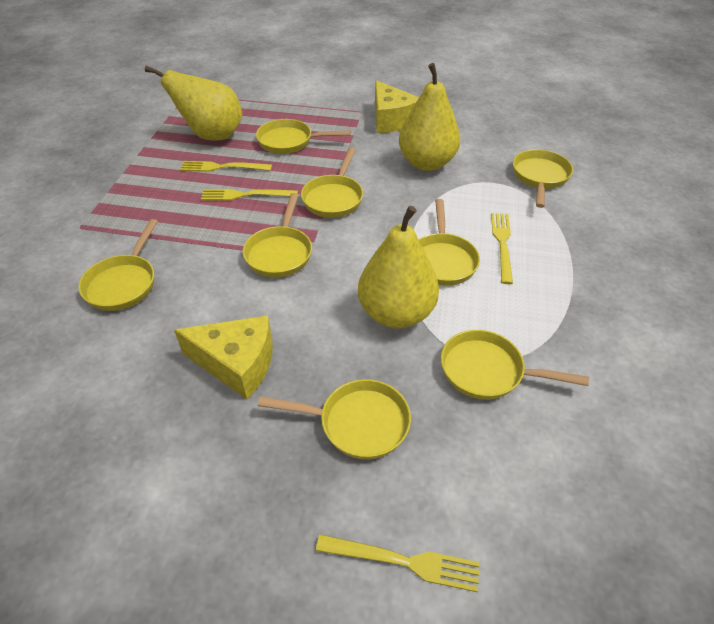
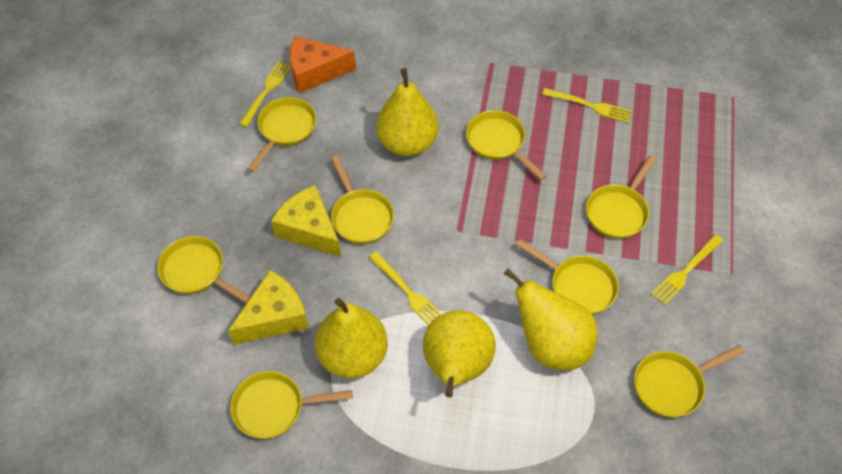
orange cheese: none = 0 -> [290,36,356,93] = 1
yellow pear: [145,66,242,141] [358,206,439,328] [399,63,460,171] = 3 -> [315,298,388,379] [376,68,439,156] [423,310,496,397] [504,268,598,370] = 4

